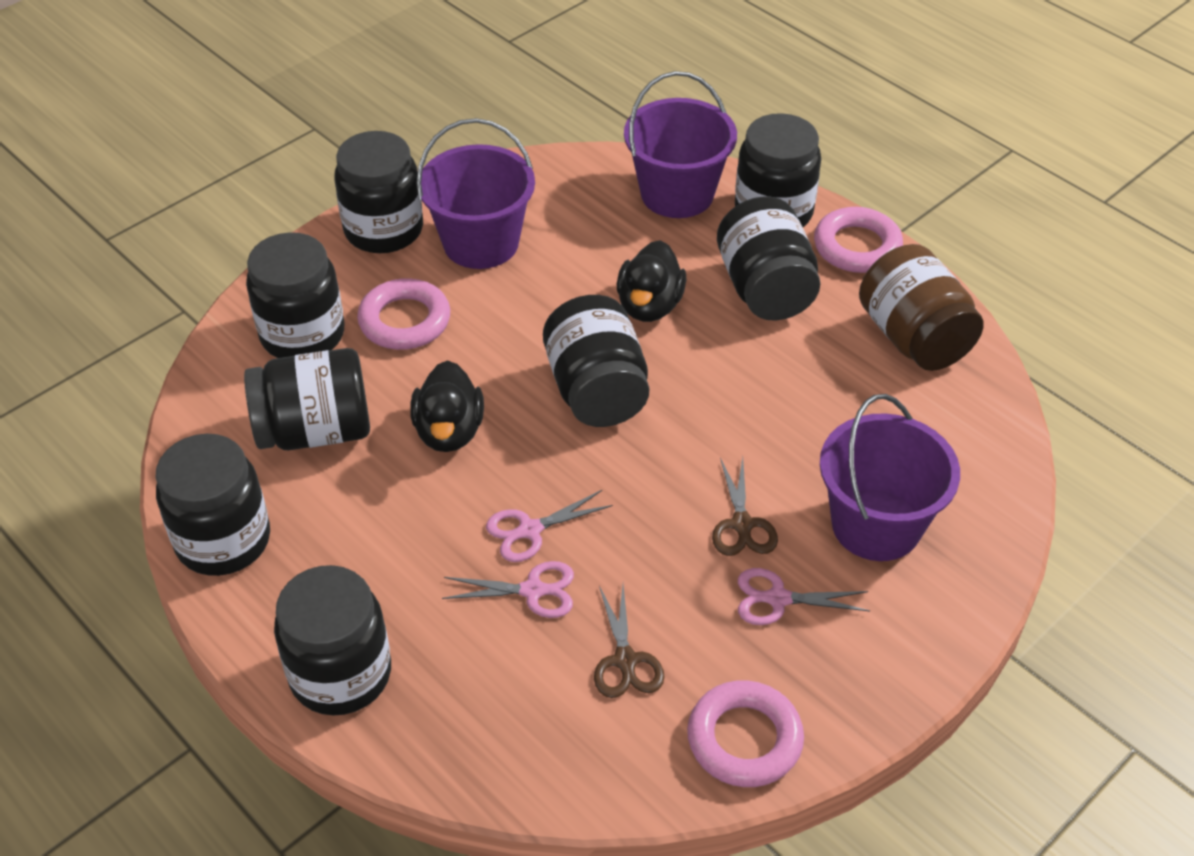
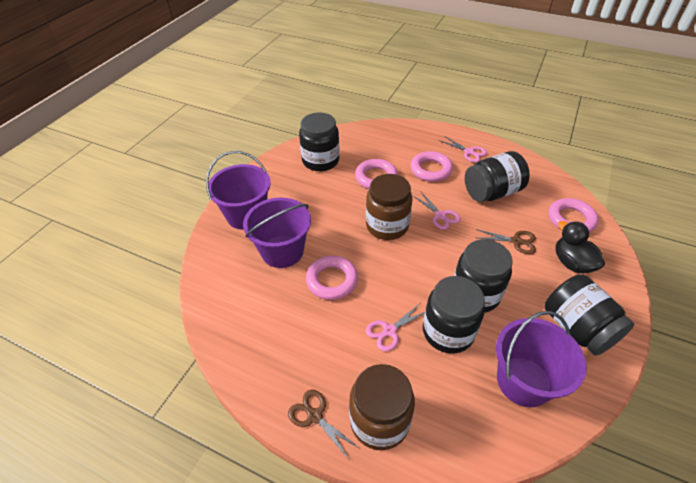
black duck: [410,360,484,452] [617,240,687,322] = 2 -> [555,221,605,274] = 1
black jar: [155,433,270,576] [244,348,370,450] [246,232,345,358] [274,565,391,716] [334,131,423,253] [543,295,650,427] [717,196,821,321] [735,113,821,227] = 8 -> [299,113,340,171] [423,276,485,354] [454,239,513,313] [465,151,530,202] [545,274,634,356] = 5
brown jar: [859,244,984,371] = 1 -> [349,364,415,450] [366,174,412,240] = 2
pink ring: [357,278,450,350] [687,680,804,787] [814,207,903,273] = 3 -> [306,256,358,300] [355,159,398,189] [411,151,453,182] [549,198,599,233] = 4

